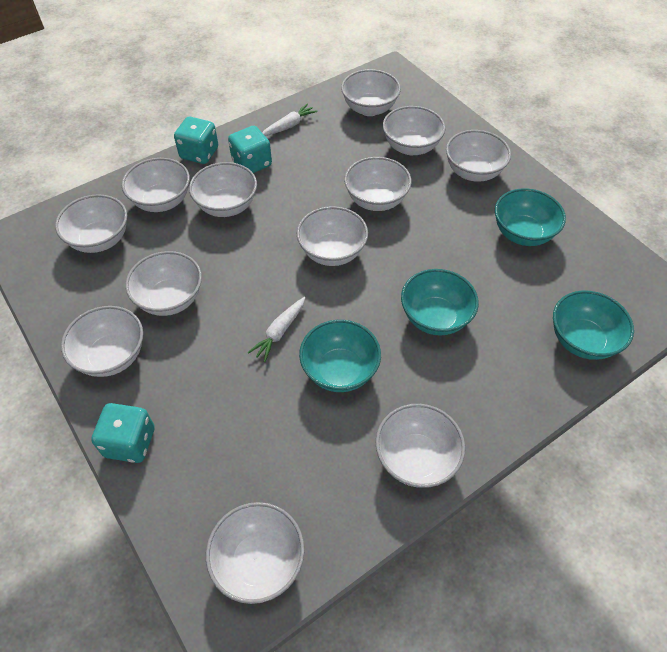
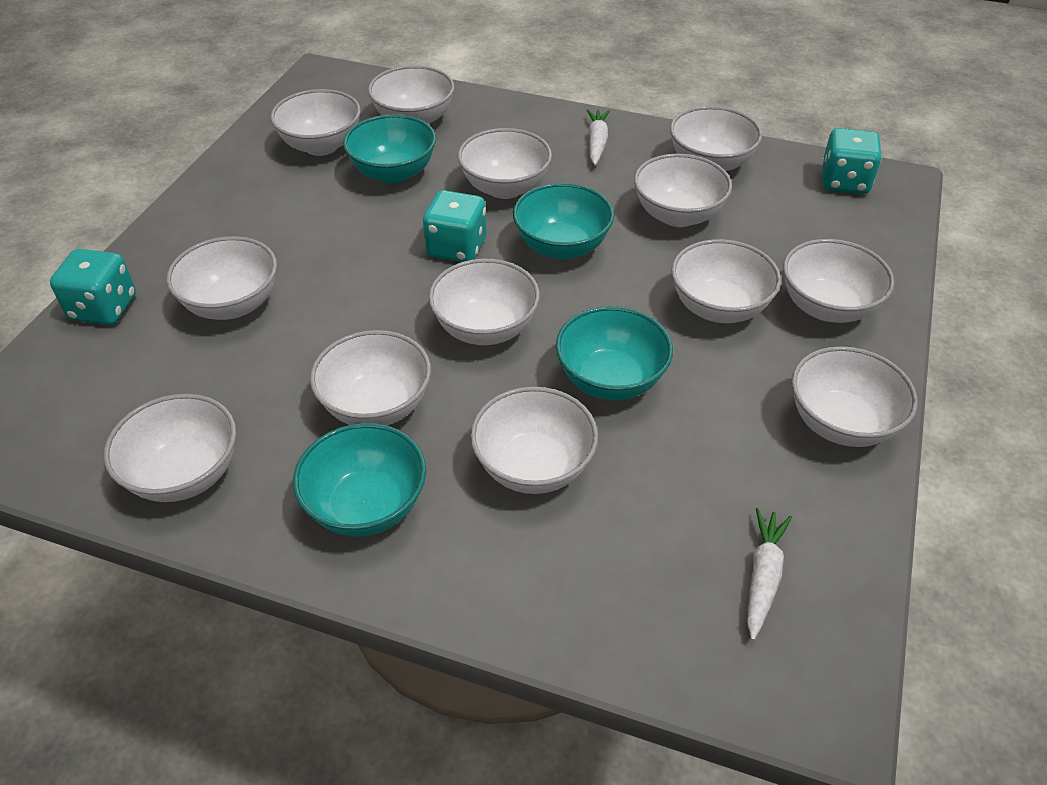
white bowl: [55,194,127,253] [61,306,143,377] [122,158,190,212] [125,251,202,316] [189,162,257,217] [206,502,304,604] [297,206,368,266] [341,69,401,116] [344,157,412,211] [375,404,465,488] [383,106,445,155] [446,130,511,182] = 12 -> [104,394,236,502] [166,236,277,320] [270,89,361,156] [310,330,431,425] [368,65,455,125] [429,259,540,345] [458,128,552,199] [470,387,598,494] [634,154,732,227] [670,106,762,171] [671,239,781,323] [783,239,894,323] [792,346,918,447] = 13

